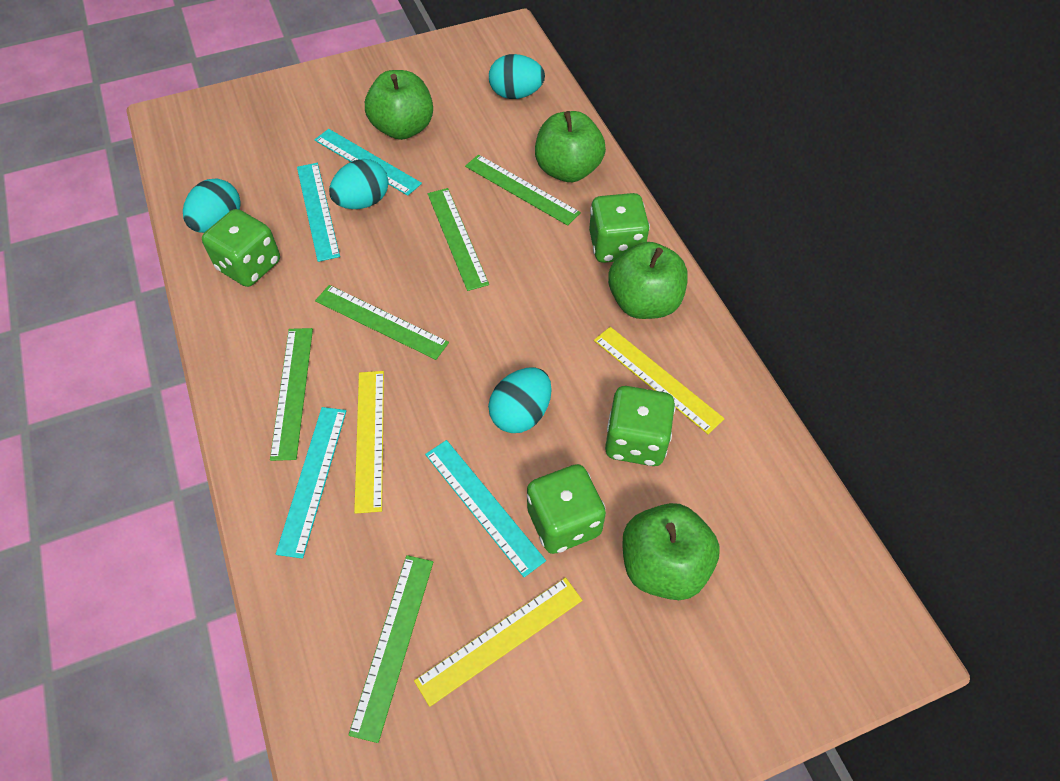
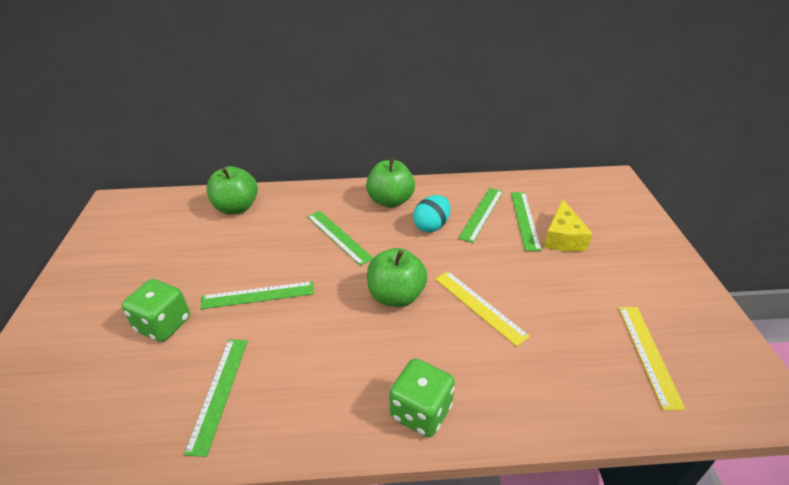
green apple: [365,70,433,140] [535,111,606,182] [608,242,688,319] [622,503,720,600] = 4 -> [206,166,258,215] [366,158,415,208] [367,248,427,307] = 3
green dice: [202,209,280,287] [527,464,606,554] [589,193,650,263] [605,386,676,466] = 4 -> [122,279,190,342] [389,358,455,437] = 2
turquoise egg: [183,178,241,233] [329,159,389,209] [488,367,552,433] [489,54,545,99] = 4 -> [413,195,450,232] = 1
turquoise ruler: [276,407,346,559] [297,163,340,262] [314,129,422,196] [425,440,546,577] = 4 -> none = 0
yellow cheese: none = 0 -> [544,199,592,252] = 1
yellow ruler: [354,371,384,514] [414,577,582,707] [594,327,725,434] = 3 -> [435,271,530,346] [619,307,686,410] = 2

